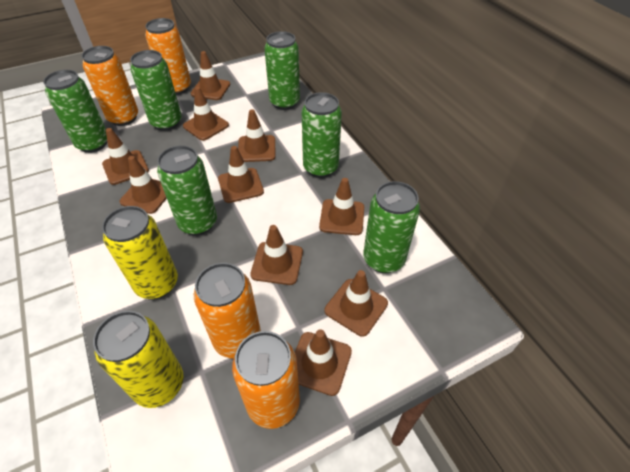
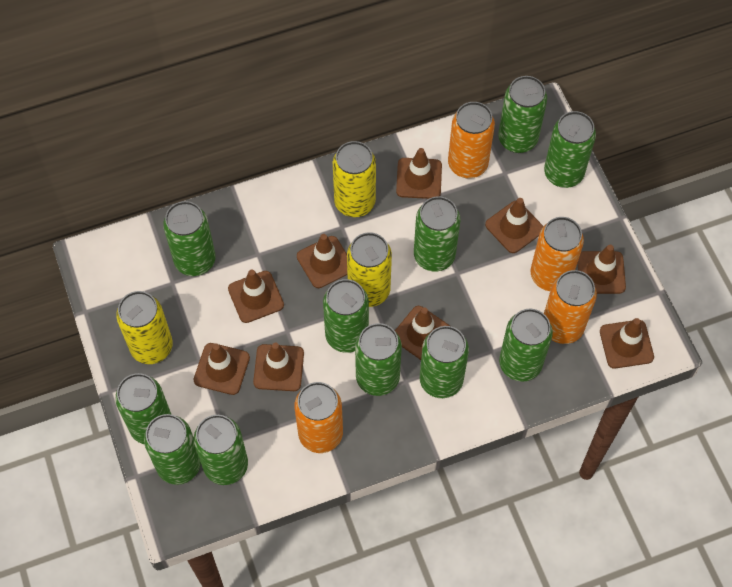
brown traffic cone: [102,128,149,185] [120,156,167,214] [183,87,229,141] [191,51,230,100] [218,146,264,203] [238,109,275,162] [250,225,303,285] [295,329,352,396] [319,178,364,235] [325,270,388,337] = 10 -> [194,343,250,395] [228,270,284,323] [253,343,304,391] [297,234,347,288] [395,306,450,360] [396,148,442,199] [485,198,543,253] [578,245,626,294] [600,318,654,369] = 9
green can: [43,70,107,153] [130,50,182,131] [157,146,217,235] [265,31,300,110] [302,92,342,178] [363,181,420,273] = 6 -> [115,373,171,444] [144,414,201,485] [163,201,215,276] [194,415,248,485] [323,279,369,353] [355,323,402,396] [414,196,460,271] [420,326,469,398] [498,76,547,153] [499,309,553,382] [544,111,596,188] = 11
yellow can: [93,311,184,408] [102,206,178,299] = 2 -> [116,291,173,364] [333,141,376,217] [347,232,392,307] = 3

